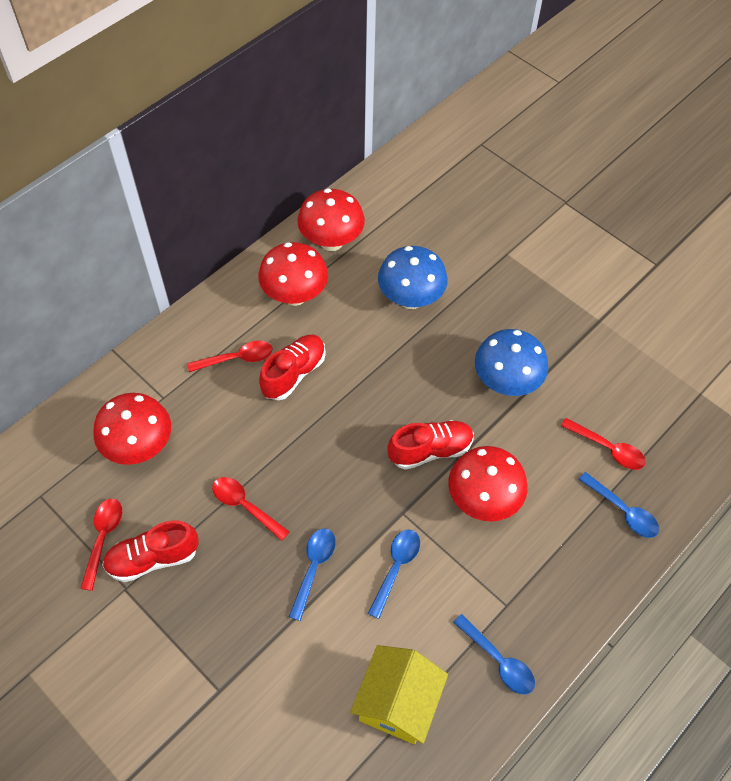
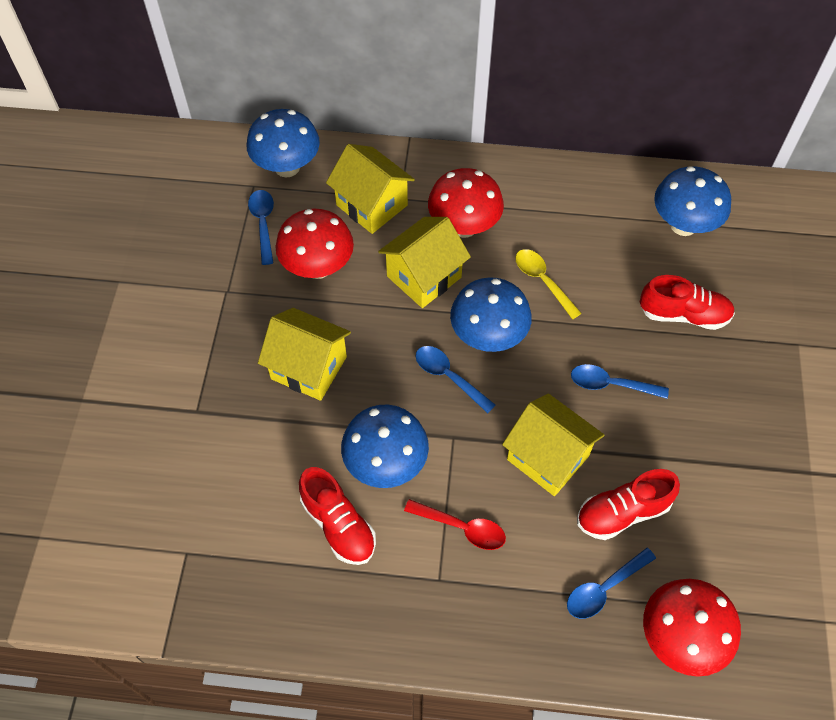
blue mushroom: [378,246,448,309] [475,329,548,396] = 2 -> [246,109,320,178] [341,405,429,488] [450,277,532,352] [654,166,731,236] = 4
red mushroom: [93,393,171,465] [258,242,328,306] [297,188,365,251] [448,446,528,521] = 4 -> [275,209,354,279] [428,168,504,238] [643,579,741,677] = 3
red spoon: [80,499,122,591] [187,341,272,372] [212,477,289,541] [561,418,646,470] = 4 -> [404,499,506,550] = 1
yellow house: [350,645,448,744] = 1 -> [258,308,351,401] [326,144,415,234] [378,217,471,308] [502,394,604,496] = 4
yellow spoon: none = 0 -> [516,249,582,319] = 1

